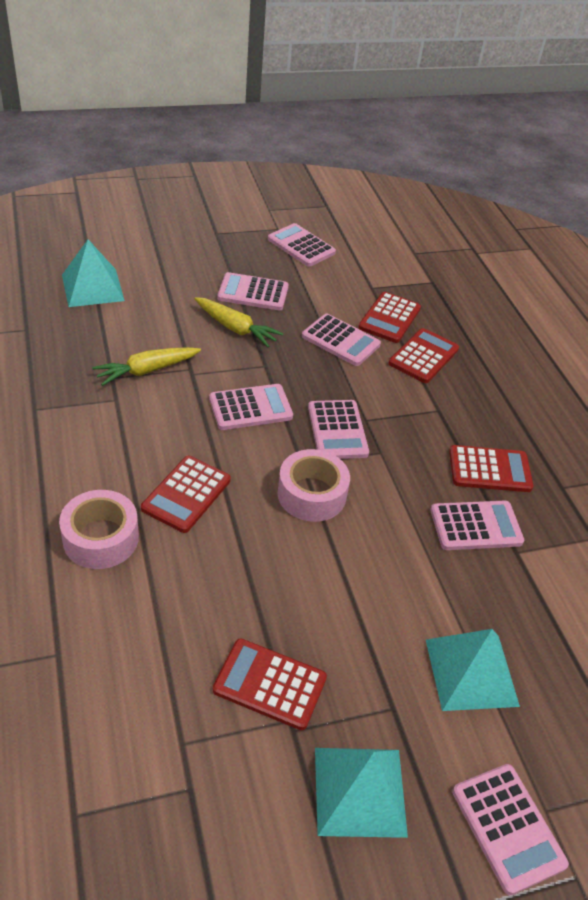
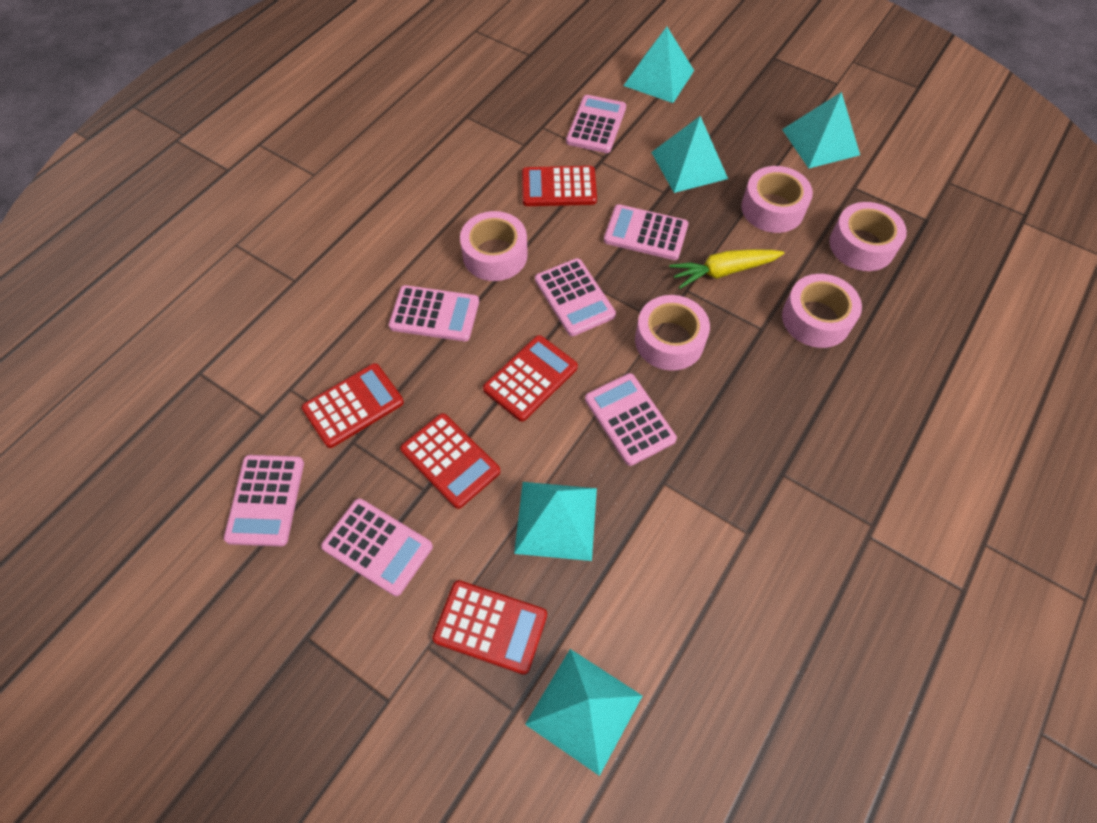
pink tape: [59,490,139,569] [278,449,350,522] = 2 -> [460,211,528,281] [635,295,710,371] [741,166,813,233] [782,274,862,348] [829,202,907,271] = 5
turquoise pyramid: [62,240,125,307] [315,748,408,838] [426,629,520,711] = 3 -> [514,482,597,561] [525,649,642,776] [623,27,694,103] [651,116,728,193] [782,92,860,168] = 5
yellow carrot: [92,347,201,386] [194,297,283,347] = 2 -> [669,249,784,289] = 1

